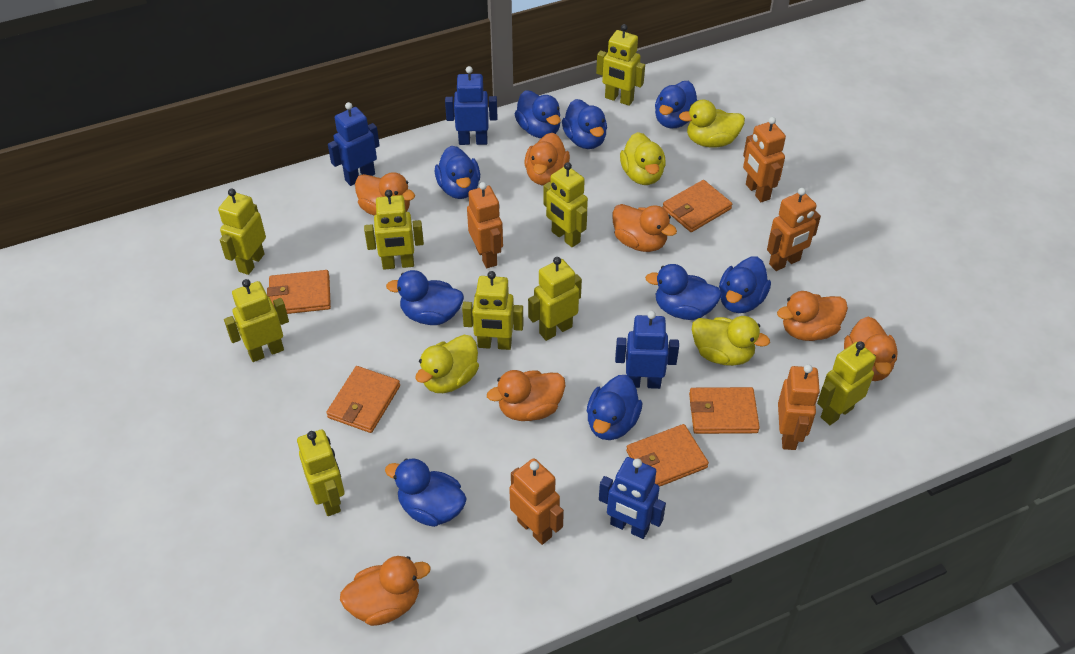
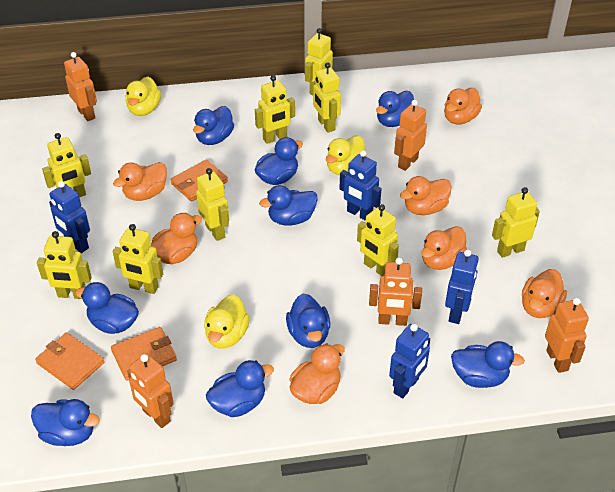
orange wallet: [267,270,331,314] [326,366,400,433] [626,424,709,487] [663,180,732,232] [689,387,760,434] = 5 -> [35,332,104,390] [111,327,177,381] [170,159,228,202] = 3
yellow duck: [415,335,479,393] [620,132,666,185] [679,99,745,147] [692,316,770,366] = 4 -> [125,77,161,116] [204,295,250,349] [326,136,367,175] = 3

